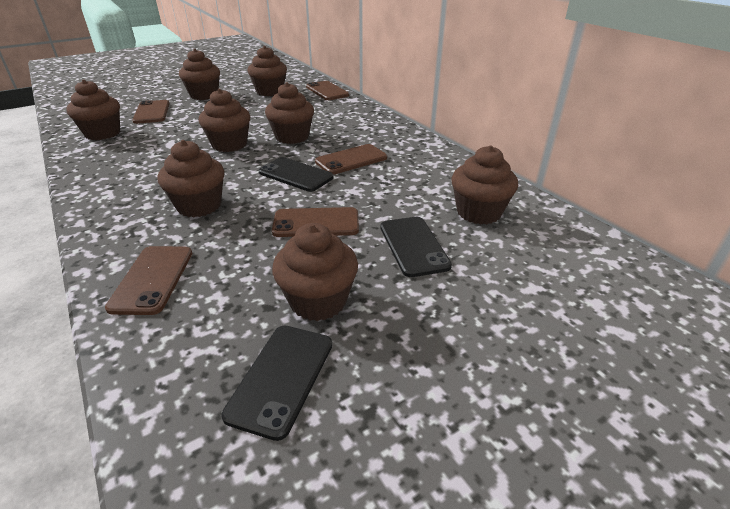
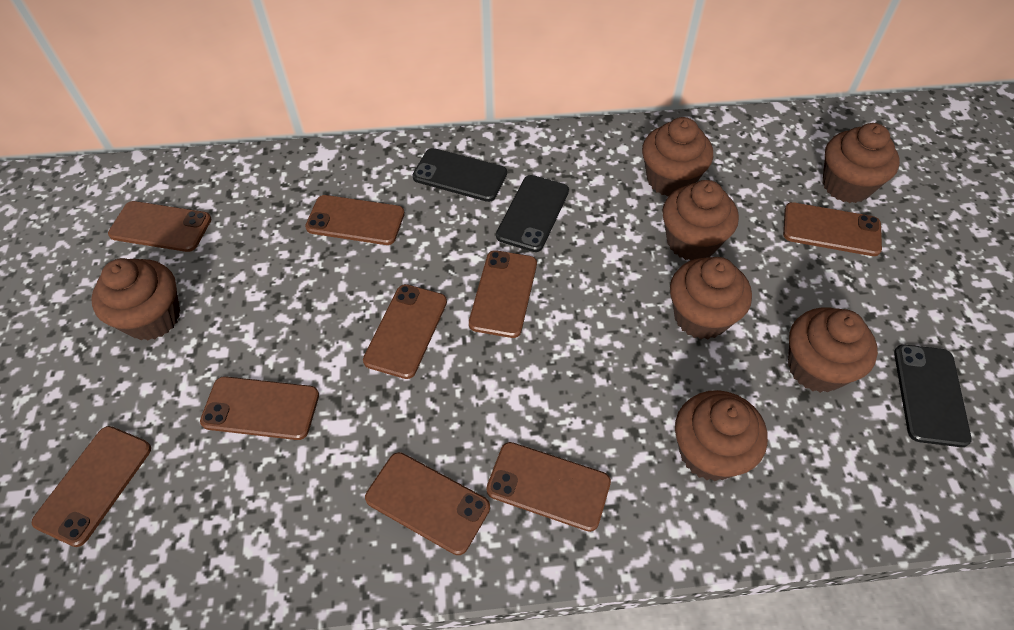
brown cupcake: [66,79,120,140] [158,140,224,217] [179,49,220,100] [199,89,250,152] [248,46,287,96] [265,82,314,144] [272,223,358,321] [452,145,518,224] = 8 -> [91,258,180,340] [642,117,713,197] [662,180,739,260] [670,257,752,339] [675,390,768,481] [788,307,878,393] [822,123,900,203] = 7
brown phone: [105,246,192,315] [132,100,170,124] [272,207,359,237] [306,81,349,100] [315,144,387,175] = 5 -> [32,426,151,547] [108,201,211,252] [200,376,319,440] [305,195,405,245] [363,284,447,379] [365,452,490,555] [469,250,537,338] [486,442,611,532] [783,202,882,256] = 9

